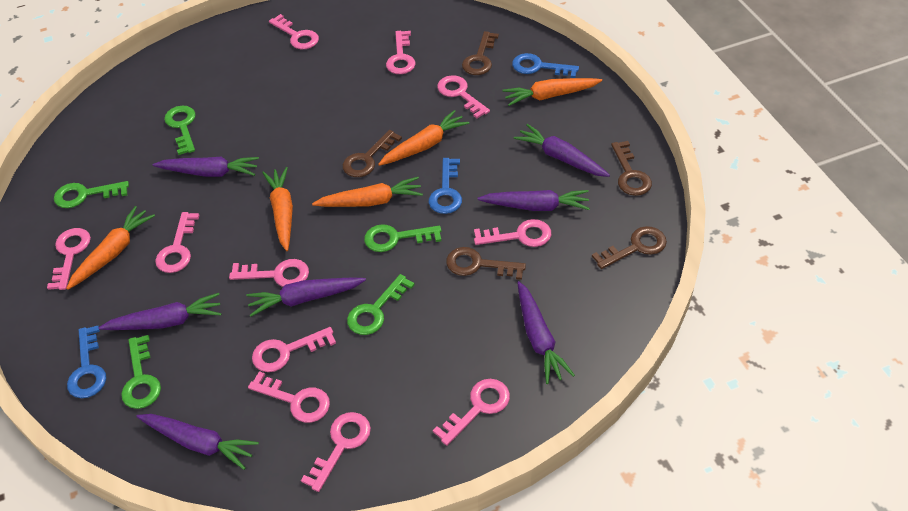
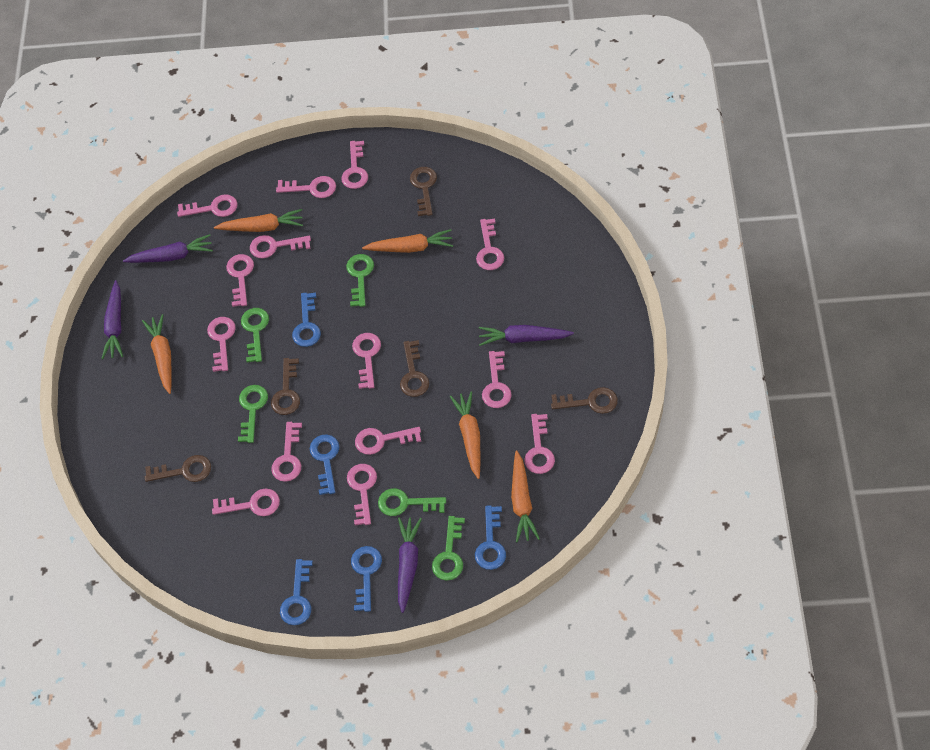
blue key: [67,326,106,398] [429,158,462,214] [512,53,579,78] = 3 -> [280,559,313,625] [292,293,321,347] [309,435,339,495] [351,546,382,612] [475,505,506,570] = 5
pink key: [47,228,91,290] [155,212,200,273] [229,259,309,287] [248,371,330,423] [252,327,336,372] [269,14,319,49] [301,412,371,492] [386,31,416,74] [433,379,510,446] [437,75,490,119] [474,219,551,247] = 11 -> [177,194,238,217] [207,317,236,372] [212,488,280,516] [226,254,254,307] [250,235,311,259] [271,422,302,482] [276,176,336,198] [341,141,368,189] [347,464,377,525] [352,333,381,389] [355,427,421,455] [476,218,504,270] [482,351,512,408] [524,414,555,474] = 14
purple carrot: [98,293,222,330] [136,414,259,470] [153,157,259,177] [246,277,366,317] [478,190,590,211] [514,124,610,177] [517,281,575,384] = 7 -> [101,280,123,359] [123,234,213,263] [398,517,422,613] [479,325,574,346] = 4

